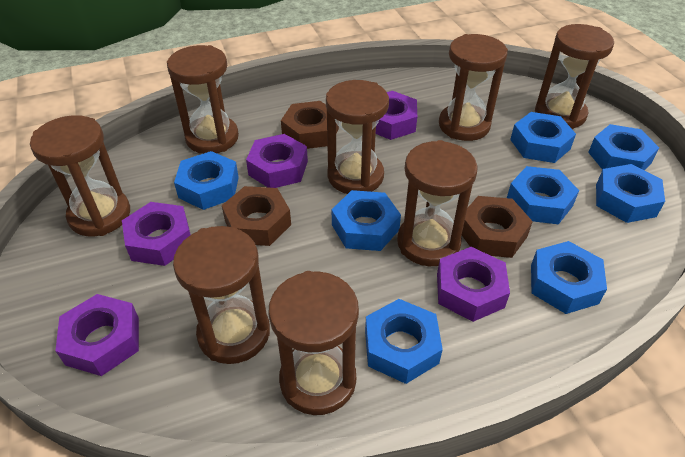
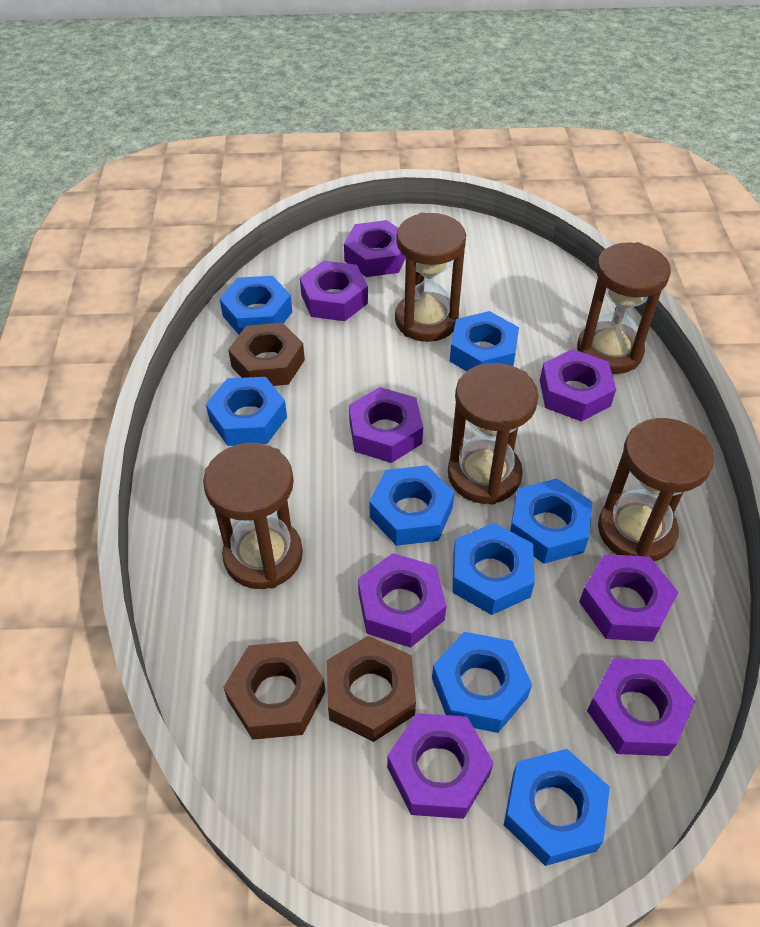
brown hourglass: [30,115,130,236] [167,45,239,154] [173,226,270,364] [268,271,359,415] [326,80,389,194] [397,140,478,266] [439,34,508,141] [535,24,614,129] = 8 -> [203,443,303,589] [395,212,466,342] [448,363,538,505] [577,242,671,374] [598,418,714,561] = 5
purple nut: [55,294,139,376] [122,202,191,266] [246,134,308,188] [376,91,417,140] [437,247,510,322] = 5 -> [300,261,368,321] [344,220,406,277] [349,387,423,463] [358,553,447,648] [387,713,494,819] [540,349,616,422] [579,554,678,642] [587,658,695,756] = 8

